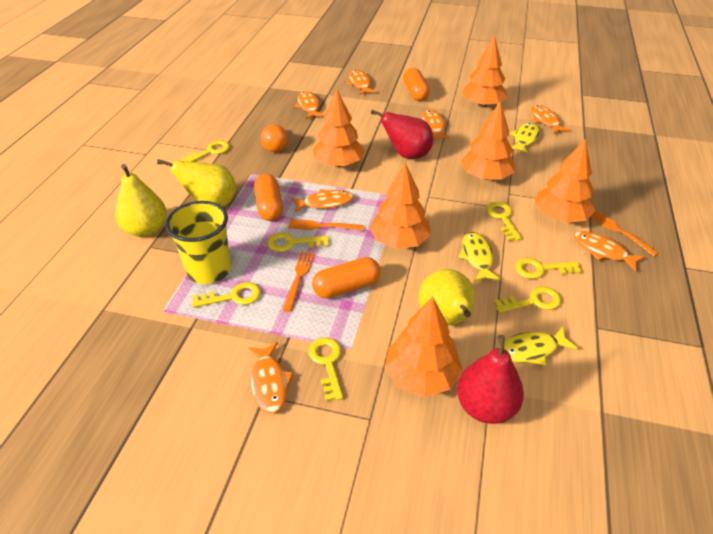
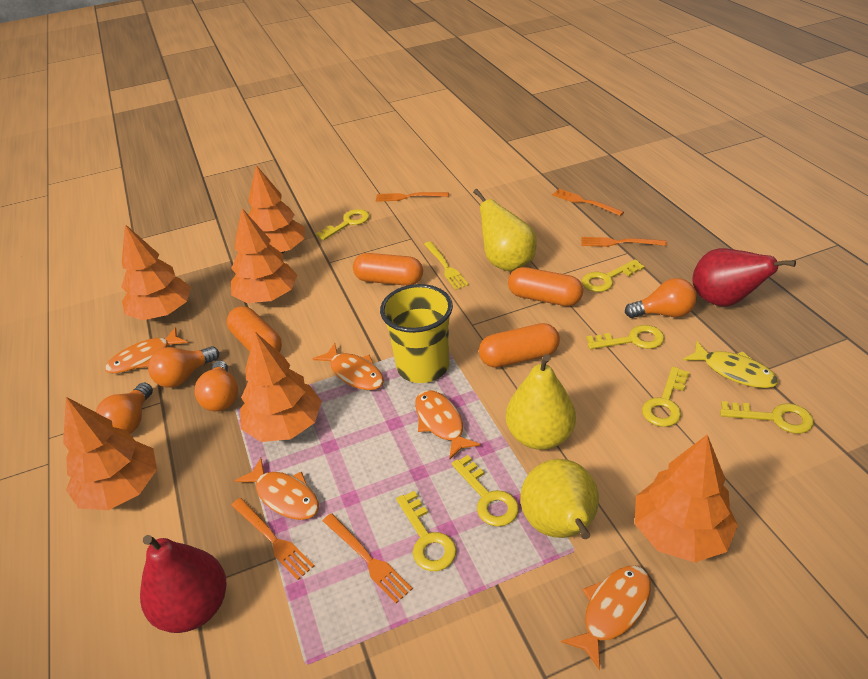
orange capsule: [254,174,283,221] [312,257,381,298] [403,68,430,101] = 3 -> [227,306,282,352] [353,253,423,286] [479,323,560,367] [508,267,583,306] = 4
orange fish: [248,342,293,414] [291,189,354,213] [295,91,324,119] [347,70,376,95] [422,110,450,139] [531,105,571,134] [574,231,645,272] = 7 -> [105,327,188,374] [235,458,319,520] [313,343,384,390] [415,390,480,459] [561,565,651,670] = 5
orange fork: [283,252,314,312] [288,219,364,231] [590,211,659,256] = 3 -> [231,498,314,580] [323,513,413,603] [376,192,449,202] [552,189,624,216] [581,237,667,247] = 5
orange light bulb: [261,125,288,152] = 1 -> [96,382,153,434] [148,346,219,387] [194,360,238,411] [625,278,697,318] = 4
yellow fish: [459,232,501,282] [498,326,578,365] [510,123,540,154] = 3 -> [683,341,778,388] = 1
yellow fork: none = 0 -> [424,241,469,290] = 1

